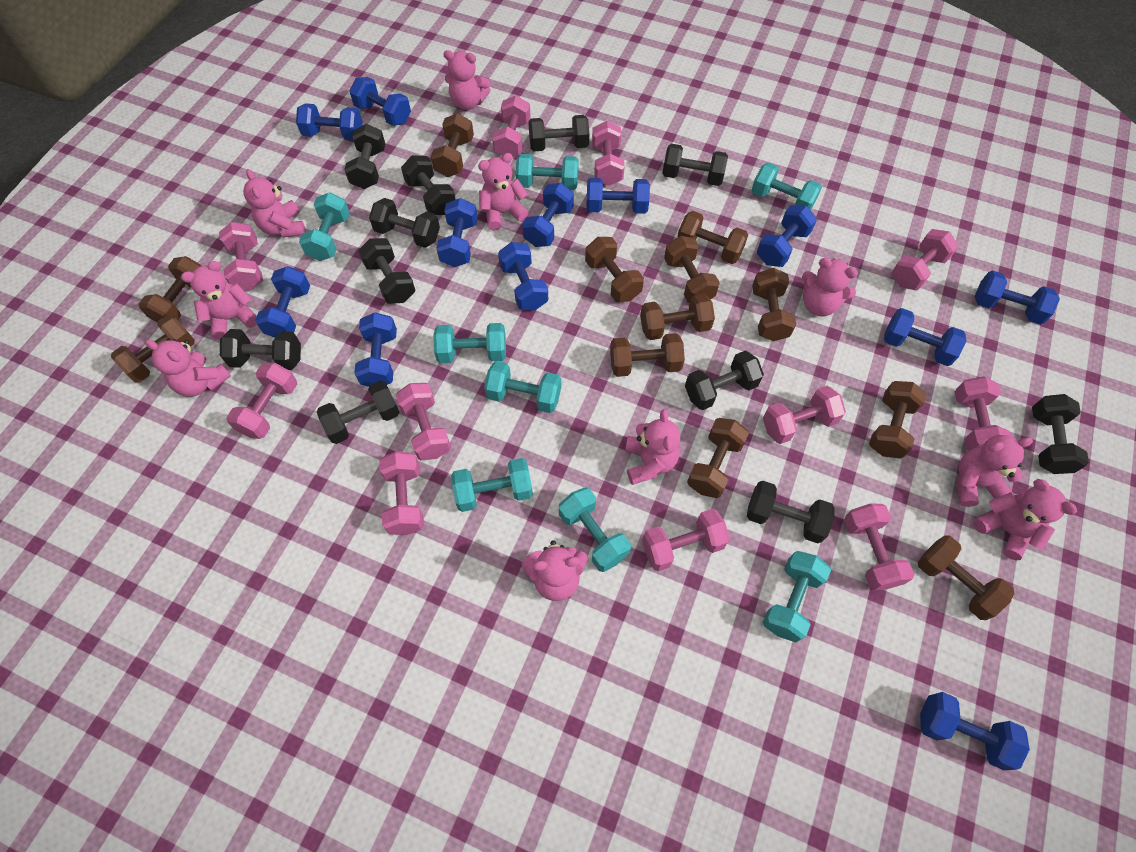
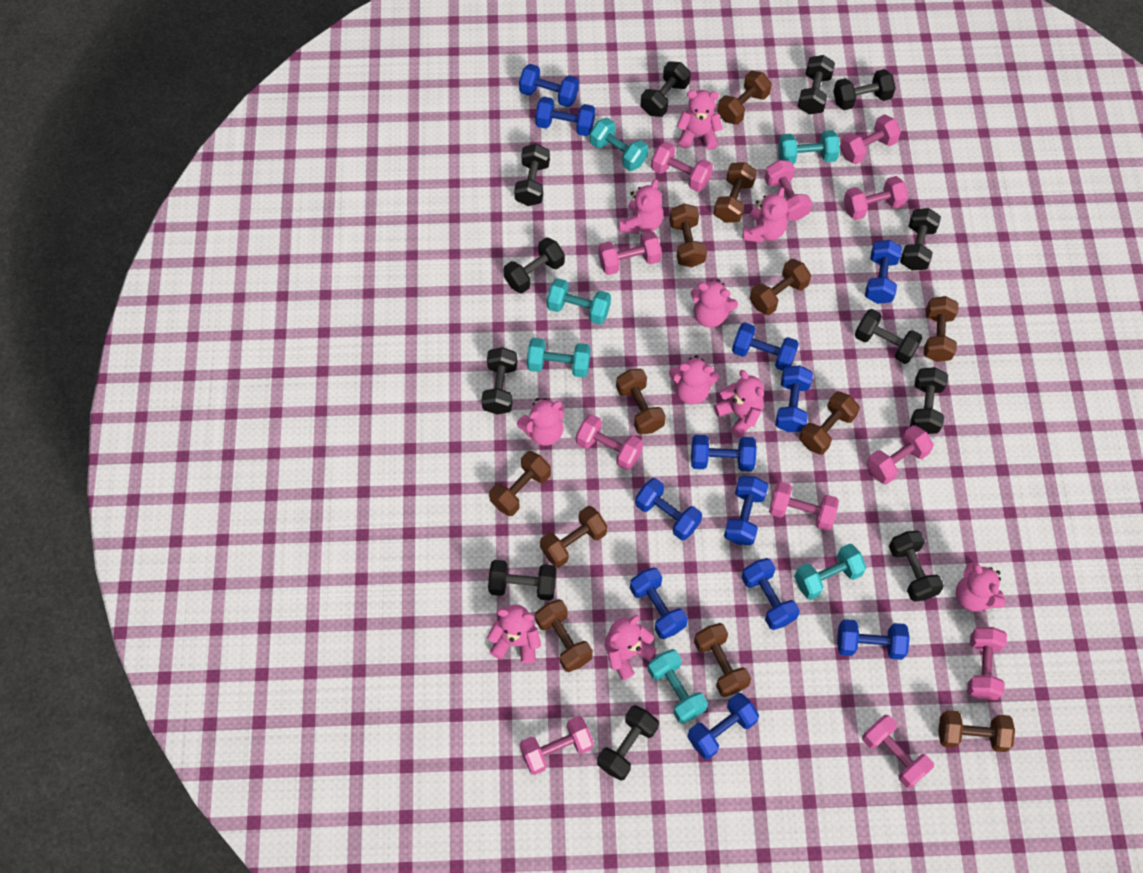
black dumbbell: [220,329,301,370] [317,380,399,444] [344,124,385,189] [359,238,415,304] [369,198,440,248] [401,155,456,215] [528,115,589,151] [662,144,728,186] [685,351,764,410] [747,481,834,543] [1032,394,1089,474] = 11 -> [481,347,517,414] [488,560,556,601] [503,237,565,293] [514,144,550,206] [597,705,659,781] [641,61,691,117] [798,55,835,114] [833,69,896,110] [855,309,922,364] [889,531,944,602] [900,208,941,270] [910,367,948,434] = 12
turquoise dumbbell: [299,193,350,261] [433,323,506,363] [451,458,533,512] [484,361,561,413] [516,154,579,190] [559,487,631,572] [752,163,822,210] [763,551,831,642] = 8 -> [527,338,591,377] [547,278,611,325] [590,118,648,171] [648,649,708,724] [778,130,840,165] [794,544,866,600] = 6

